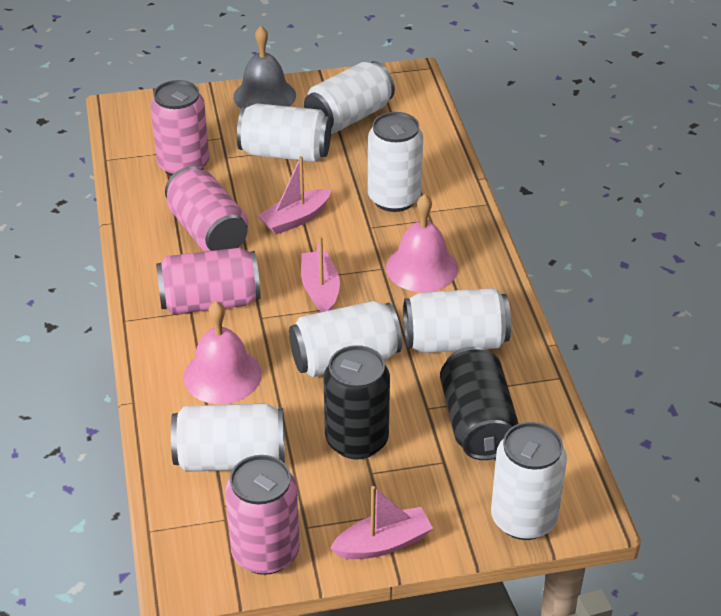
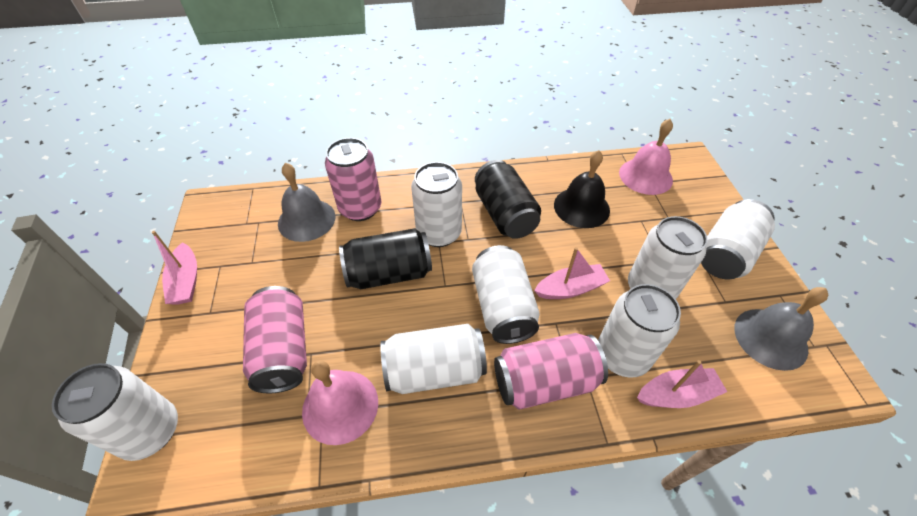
black bell: none = 0 -> [554,150,610,228] = 1
grey bell: [233,26,296,109] = 1 -> [278,163,335,242] [734,287,828,371] = 2
pink can: [150,80,209,176] [156,248,261,314] [165,166,248,252] [225,455,300,575] = 4 -> [243,286,307,394] [325,138,381,221] [494,333,608,410] = 3

